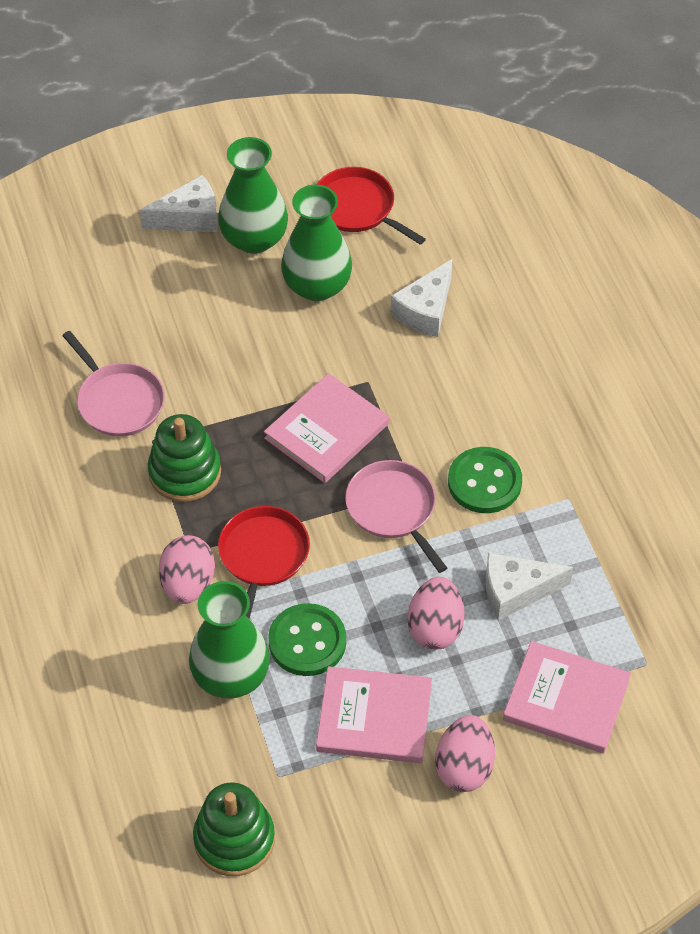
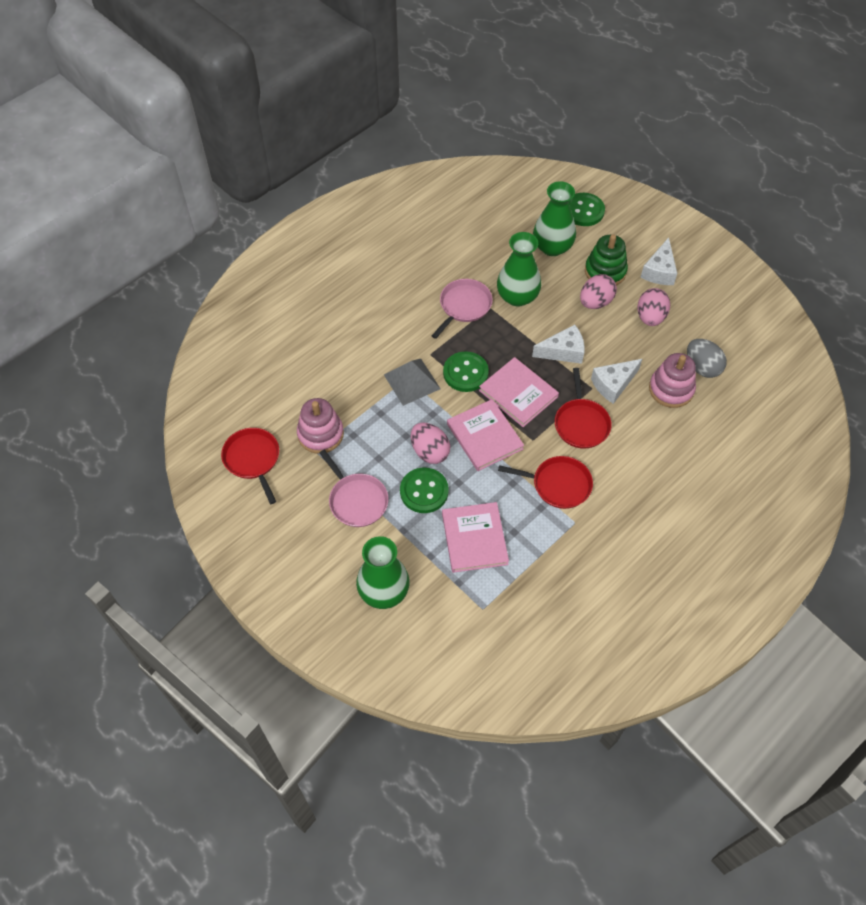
green button: [268,603,346,676] [448,447,522,513] = 2 -> [400,468,449,513] [443,351,489,392] [568,193,605,226] = 3
green stacking toy: [148,414,221,502] [193,782,275,876] = 2 -> [585,235,628,286] = 1
grey egg: none = 0 -> [687,339,727,378] = 1
grey pyramid: none = 0 -> [384,359,441,406] = 1
pink stacking toy: none = 0 -> [297,398,344,454] [649,353,696,408] = 2
red pan: [218,506,310,619] [317,167,426,245] = 2 -> [221,428,279,504] [498,456,593,509] [555,368,612,449] = 3

